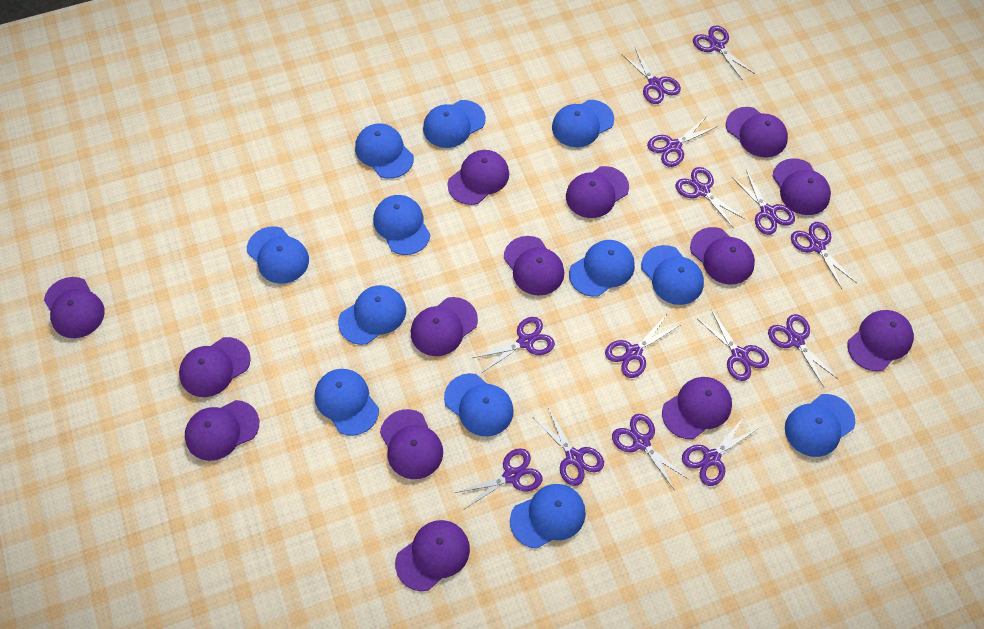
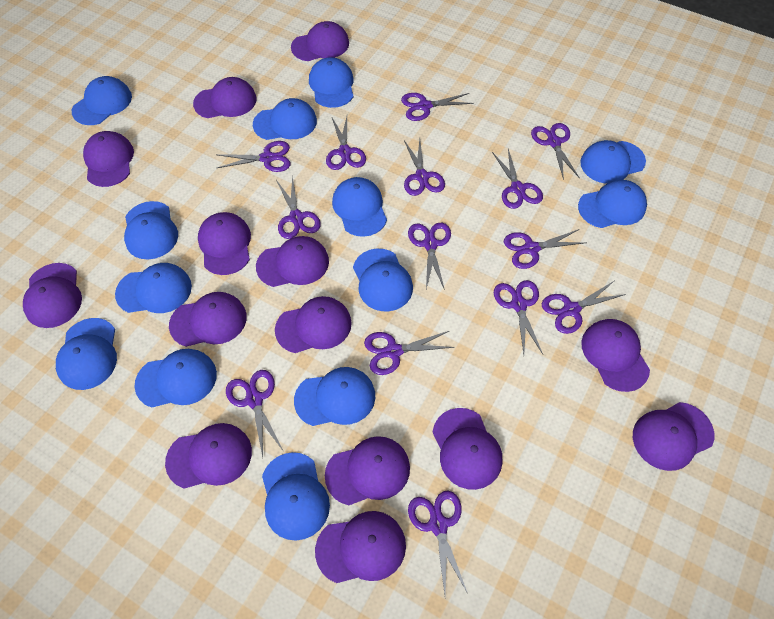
blue cap: [247,226,309,284] [314,369,379,436] [338,285,406,345] [355,124,414,179] [373,195,430,255] [423,100,486,148] [444,373,514,437] [510,484,586,549] [552,100,614,147] [569,240,635,297] [641,245,704,305] [785,394,855,457] = 12 -> [56,318,117,390] [72,76,132,125] [115,263,192,313] [124,201,178,259] [134,349,217,408] [253,98,317,140] [262,452,330,541] [294,367,375,426] [309,57,354,108] [332,177,387,237] [353,249,413,311] [578,180,647,228] [580,140,646,184] = 13

